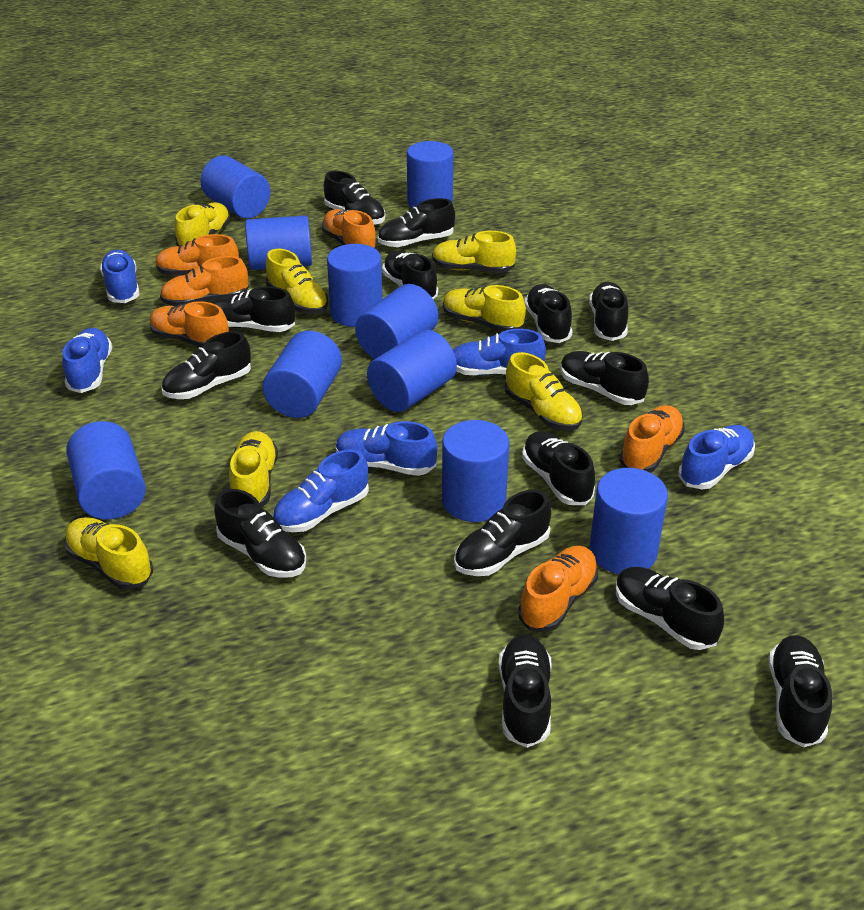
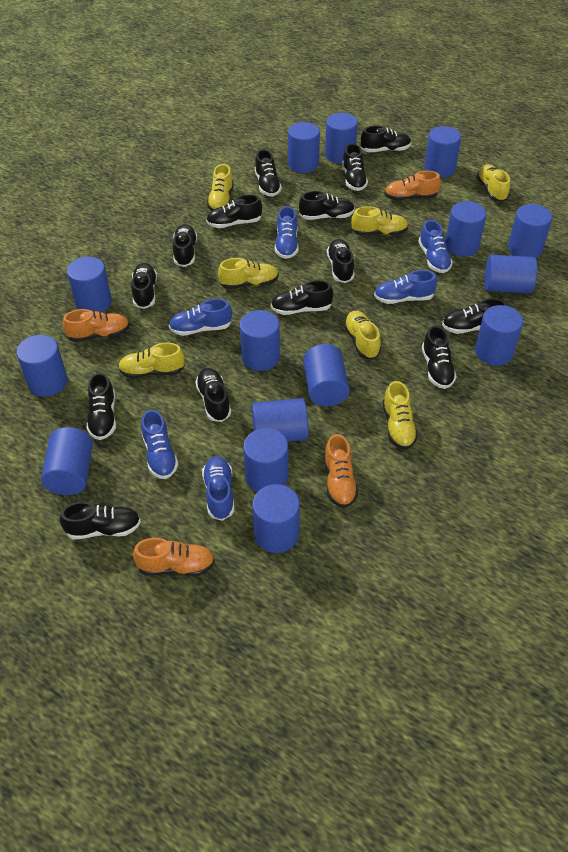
blue cylinder: [66,421,146,520] [200,155,270,218] [245,215,312,270] [262,331,342,418] [327,244,382,327] [355,284,438,359] [367,330,457,412] [407,141,453,209] [442,420,509,522] [589,468,668,574] = 10 -> [17,335,68,397] [41,427,93,495] [67,256,112,312] [240,310,280,371] [243,428,288,492] [252,398,308,442] [252,484,300,553] [288,122,320,173] [303,344,350,407] [325,113,358,163] [424,126,461,178] [445,201,486,257] [475,305,523,366] [485,255,537,294] [508,204,552,258] = 15
orange shoe: [150,301,229,347] [156,234,239,276] [160,256,249,306] [322,209,377,249] [518,546,598,632] [619,405,685,472] = 6 -> [63,309,130,342] [133,538,215,576] [324,434,358,508] [384,171,441,201] = 4

